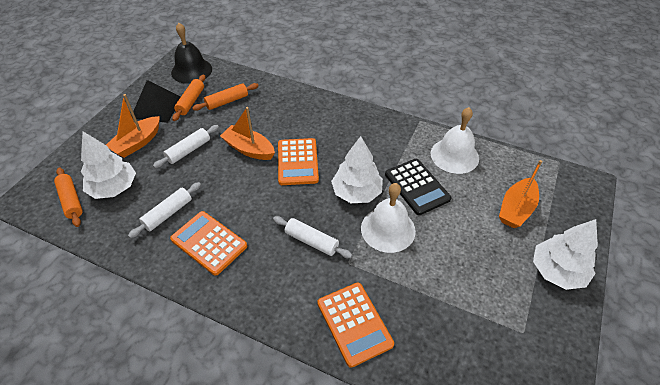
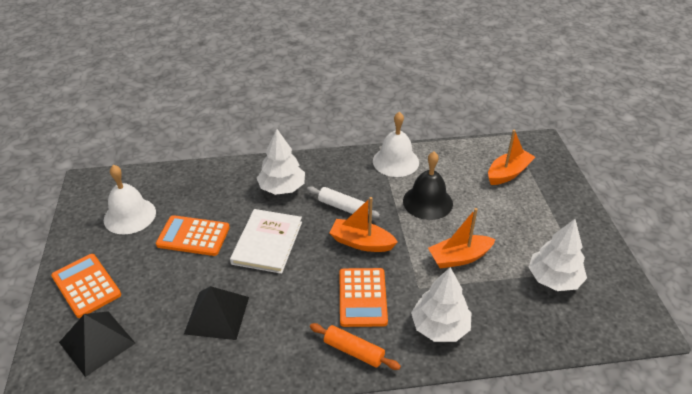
black calculator: [385,159,452,215] = 1 -> none = 0
black pyramid: [132,80,181,123] = 1 -> [59,311,135,377] [184,286,249,340] = 2
orange rolling pin: [54,168,83,227] [172,75,205,121] [192,83,259,111] = 3 -> [310,323,401,370] = 1
white book: none = 0 -> [230,209,302,274] = 1
white rolling pin: [128,182,201,238] [153,125,219,168] [273,216,352,258] = 3 -> [307,186,380,218] = 1

